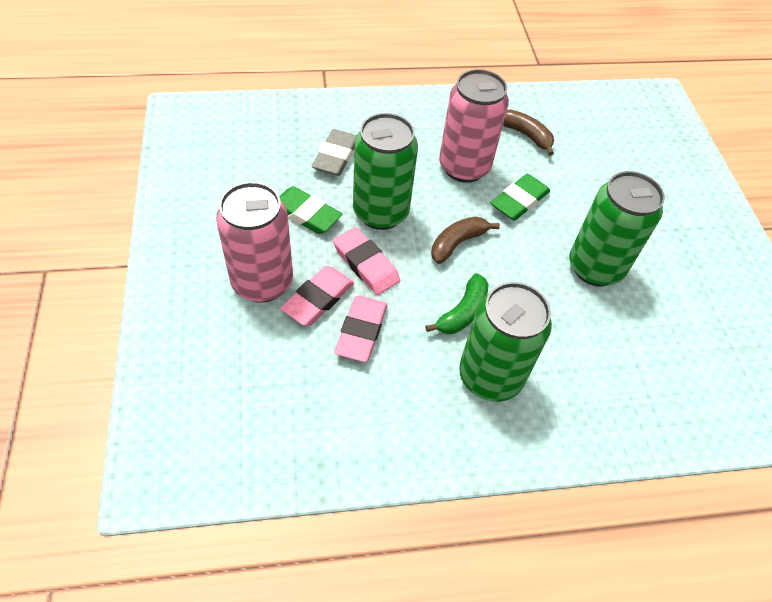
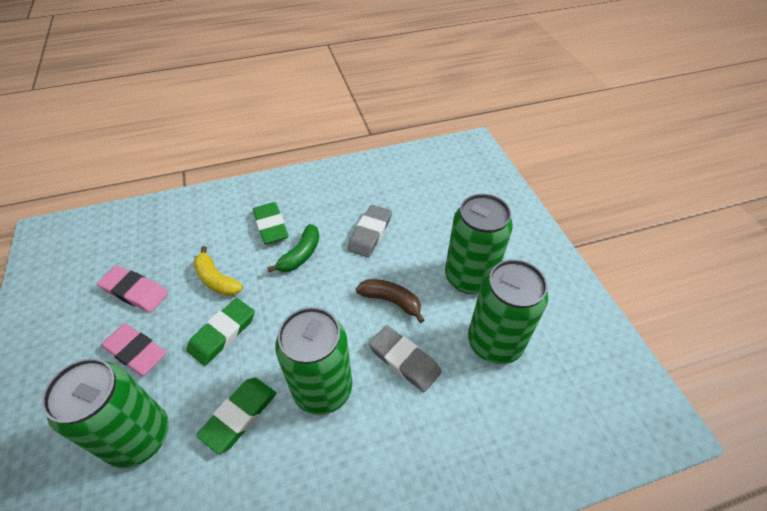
brown banana: [431,216,500,264] [503,109,554,156] = 2 -> [356,279,424,323] = 1
green can: [353,113,418,230] [459,282,552,402] [569,171,665,286] = 3 -> [42,358,169,468] [275,307,353,415] [445,194,513,294] [468,259,548,364] = 4
green eraser: [279,186,342,234] [491,174,550,221] = 2 -> [187,298,255,366] [196,378,277,454] [253,202,289,244] = 3
grey eraser: [312,129,357,176] = 1 -> [347,205,392,258] [369,325,441,392] = 2
pink can: [216,182,293,303] [439,69,509,183] = 2 -> none = 0
pink eraser: [280,266,354,326] [333,227,400,295] [334,296,387,362] = 3 -> [97,266,168,312] [101,323,167,376] = 2
yellow banana: none = 0 -> [193,246,243,296] = 1

